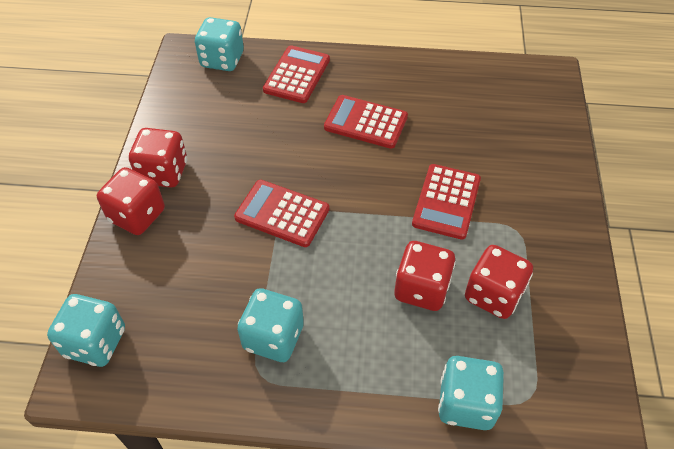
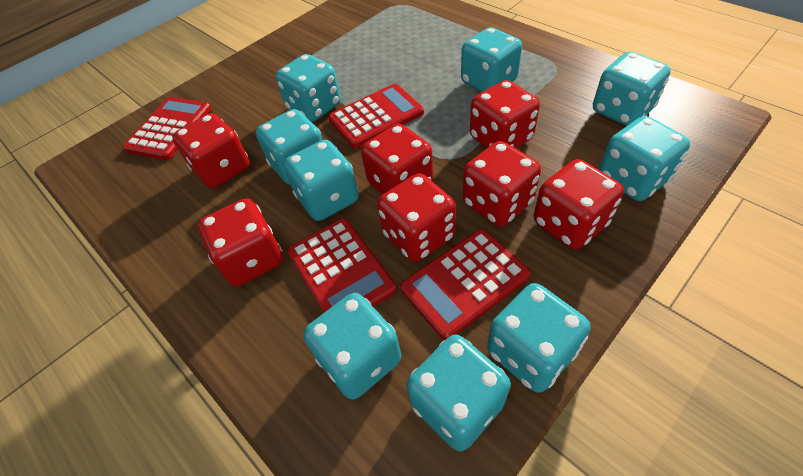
red dice: [97,167,165,235] [129,128,187,188] [394,241,456,311] [465,245,533,319] = 4 -> [172,113,250,188] [198,198,283,287] [361,124,433,195] [377,173,456,262] [463,141,541,227] [470,80,540,149] [534,159,624,250] = 7
turquoise dice: [47,294,125,367] [195,17,244,71] [237,288,304,362] [438,356,504,430] = 4 -> [256,109,322,185] [276,54,341,122] [284,140,359,221] [303,293,401,400] [407,335,511,451] [461,27,522,92] [487,283,590,393] [593,52,671,126] [599,116,690,201] = 9

